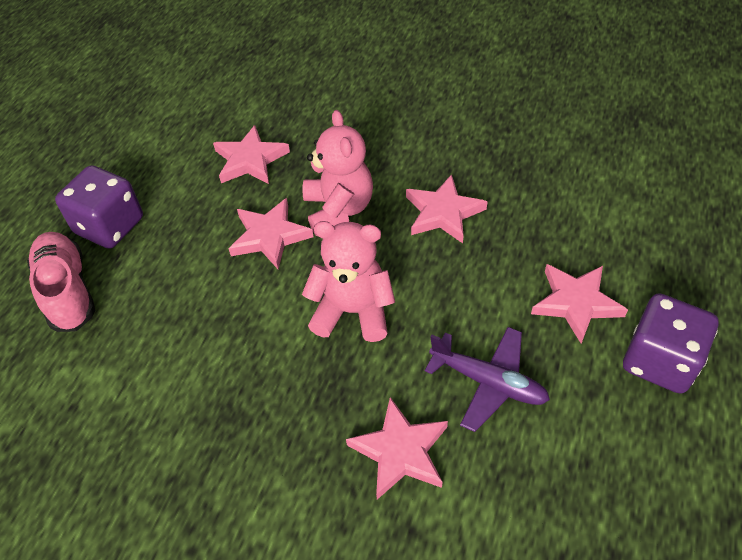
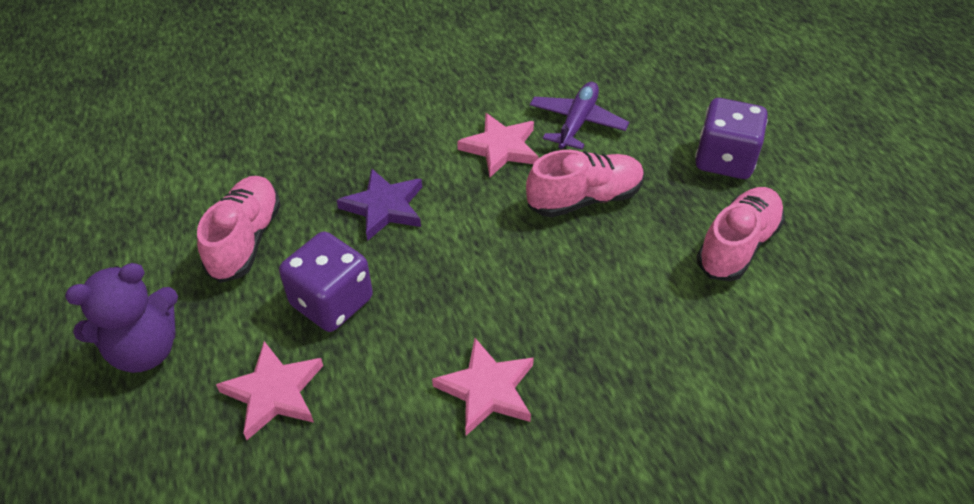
pink shoe: [27,232,95,332] = 1 -> [197,176,281,283] [526,150,644,218] [696,187,785,281] = 3
pink star: [213,125,290,184] [229,198,314,269] [346,397,448,499] [406,174,488,243] [531,264,628,344] = 5 -> [216,341,323,440] [432,338,534,435] [457,113,538,177] = 3
pink teddy bear: [302,221,395,342] [303,110,373,236] = 2 -> none = 0
purple star: none = 0 -> [337,168,422,241] = 1
purple teddy bear: none = 0 -> [65,263,178,373] = 1

